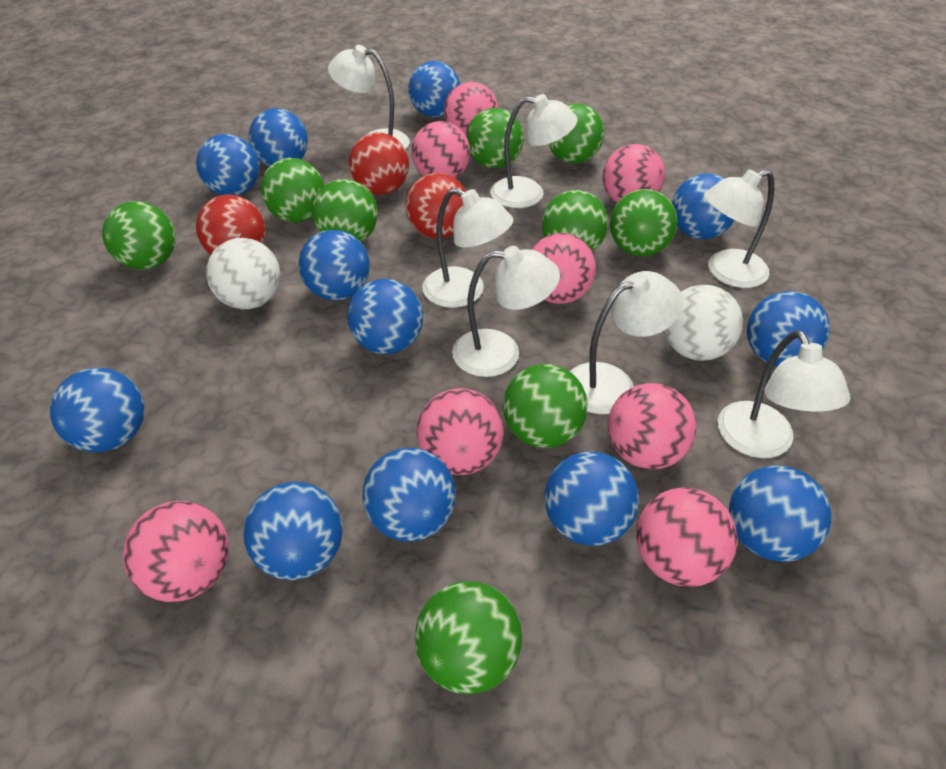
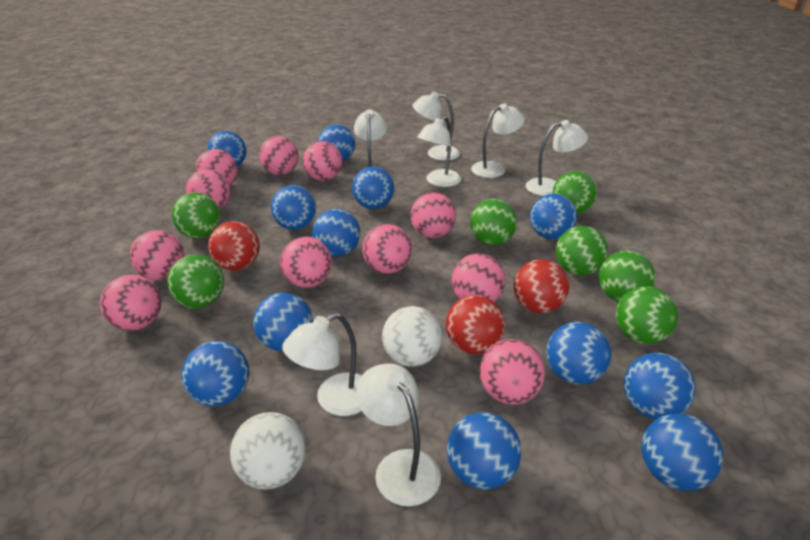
green ball: [102,201,176,270] [261,158,324,223] [312,179,378,242] [415,581,522,694] [466,108,524,168] [503,364,588,448] [542,190,608,252] [548,104,604,163] [610,189,677,256] = 9 -> [167,255,224,308] [172,193,220,238] [470,199,517,246] [553,171,597,214] [556,226,608,276] [599,251,655,302] [616,287,678,344] = 7
pink ball: [123,501,229,602] [411,121,470,179] [417,388,503,475] [444,82,498,135] [531,233,596,304] [603,144,665,203] [608,383,696,469] [636,487,737,587] = 8 -> [100,275,162,331] [130,230,184,281] [186,169,231,210] [196,149,238,185] [259,136,299,175] [280,237,332,288] [303,141,342,181] [362,224,412,274] [411,192,456,238] [452,254,505,302] [480,339,545,405] = 11

